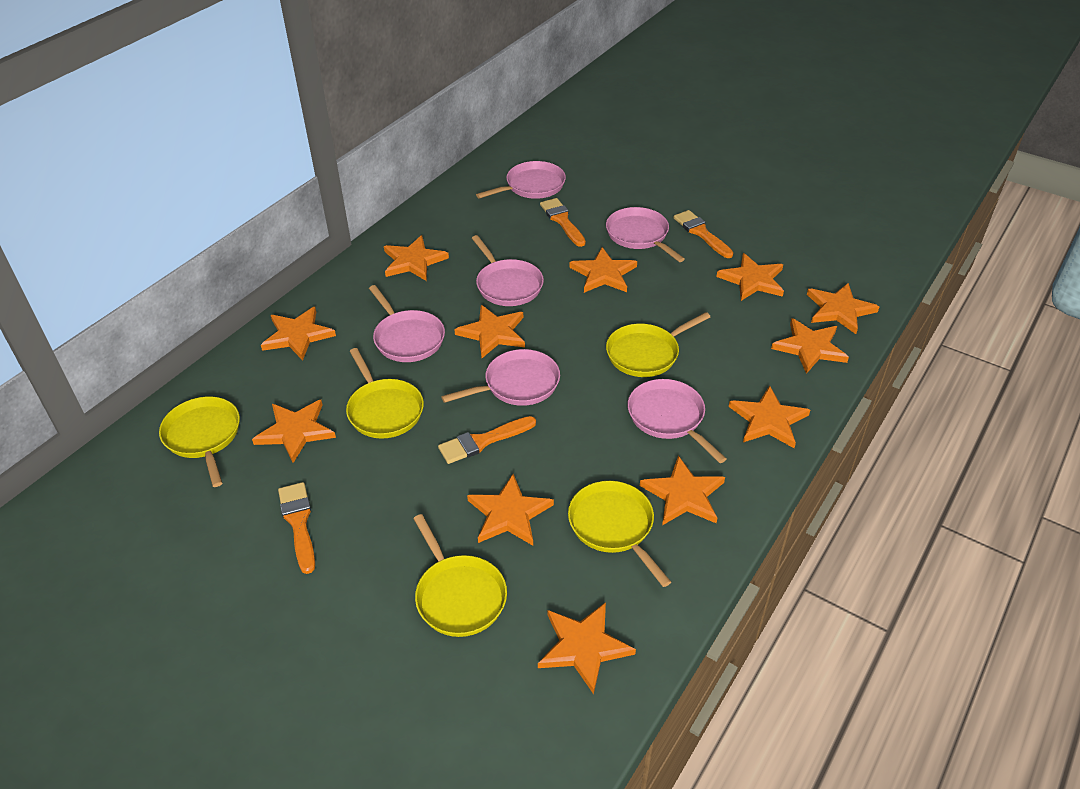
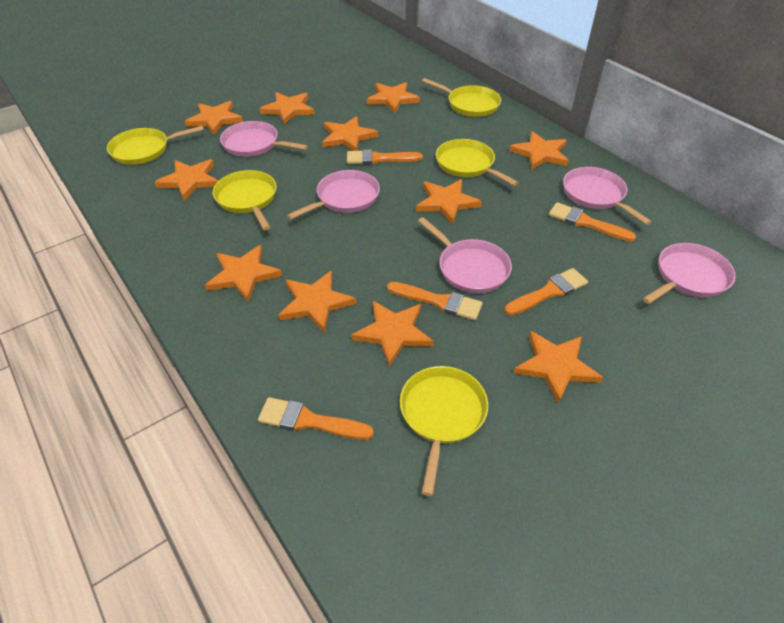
orange brush: [278,482,315,574] [438,416,536,464] [540,198,586,247] [673,210,734,258] = 4 -> [258,397,374,440] [347,149,423,165] [387,282,483,320] [504,268,588,316] [549,202,636,242] = 5
orange star: [252,400,336,463] [261,307,336,360] [384,235,449,281] [454,305,525,358] [467,474,554,546] [538,602,636,694] [569,247,637,293] [640,455,725,525] [716,253,784,301] [729,386,810,448] [771,318,849,374] [807,283,879,334] = 12 -> [155,159,218,201] [185,101,243,135] [205,245,282,302] [259,92,315,125] [278,271,356,333] [322,116,378,151] [351,301,434,367] [366,82,420,114] [416,179,482,224] [509,131,569,170] [513,331,603,404] = 11
pink pan: [369,285,445,362] [441,349,560,406] [472,235,544,306] [476,161,566,199] [606,207,685,262] [628,379,727,463] = 6 -> [220,121,308,157] [287,170,380,220] [418,217,512,293] [563,167,652,225] [642,243,736,304] = 5

